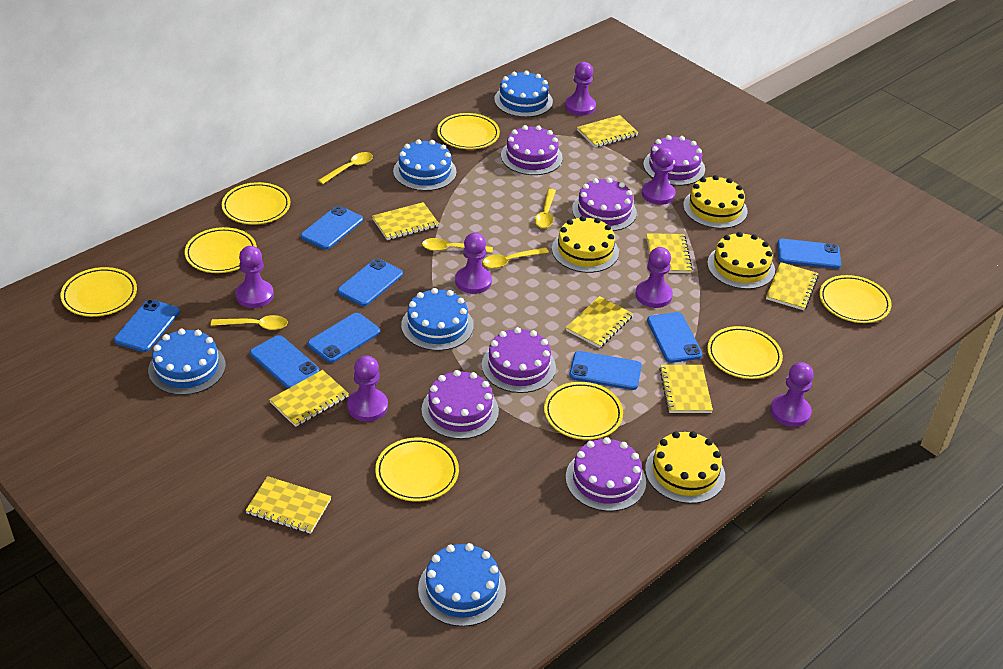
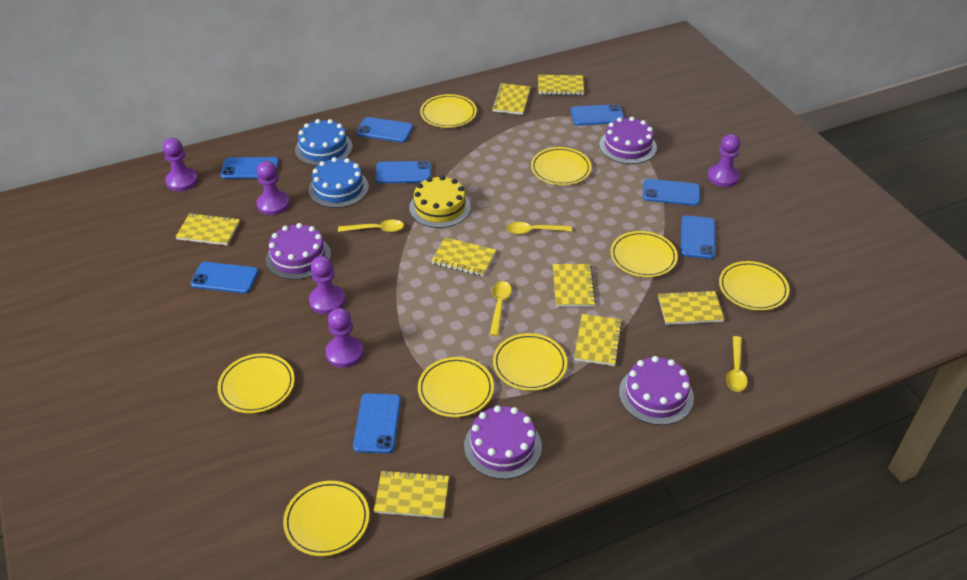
blue cake: [148,329,226,395] [393,139,457,191] [401,288,474,351] [418,543,506,627] [494,71,553,117] = 5 -> [295,119,353,166] [308,157,369,208] = 2
purple cake: [421,370,499,439] [482,327,556,393] [501,125,563,175] [565,437,646,511] [572,178,637,231] [643,135,705,186] = 6 -> [265,223,331,280] [464,406,542,479] [599,117,657,164] [619,356,694,425] = 4
purple pawn: [235,246,274,308] [347,356,388,422] [455,233,492,294] [565,62,596,116] [636,247,673,308] [642,148,676,205] [770,362,814,427] = 7 -> [163,138,198,191] [257,161,290,215] [309,256,345,314] [325,308,364,368] [707,134,740,187] = 5
yellow cake: [552,216,619,273] [645,431,725,504] [683,175,748,229] [707,232,775,289] = 4 -> [409,175,471,228] = 1
yellow spoon: [211,315,288,330] [318,152,373,184] [422,238,493,253] [482,247,549,269] [535,189,556,228] = 5 -> [338,220,404,232] [490,281,511,336] [506,222,572,234] [726,336,747,392] = 4

